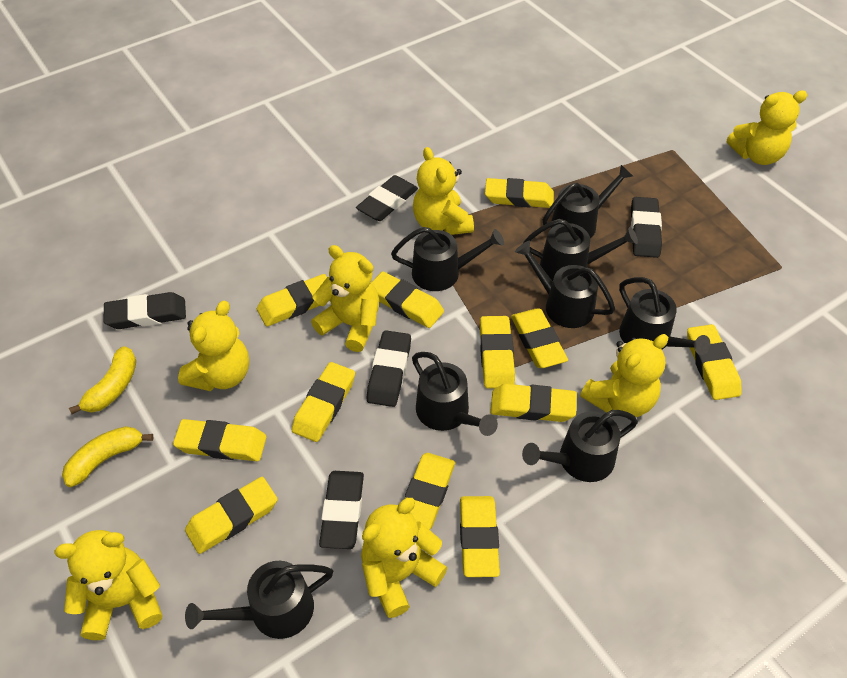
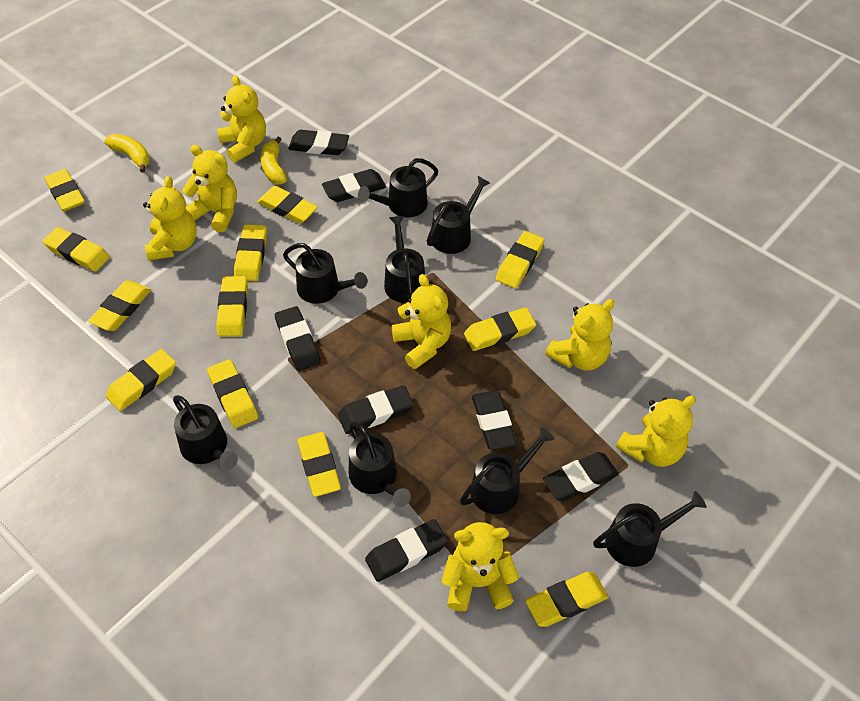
black eraser: [103,292,186,329] [319,471,364,549] [356,175,418,221] [367,330,411,407] [631,197,662,258] = 5 -> [275,306,321,371] [288,130,349,155] [322,169,386,202] [338,385,414,434] [365,519,448,582] [472,390,517,450] [543,452,619,501] = 7

